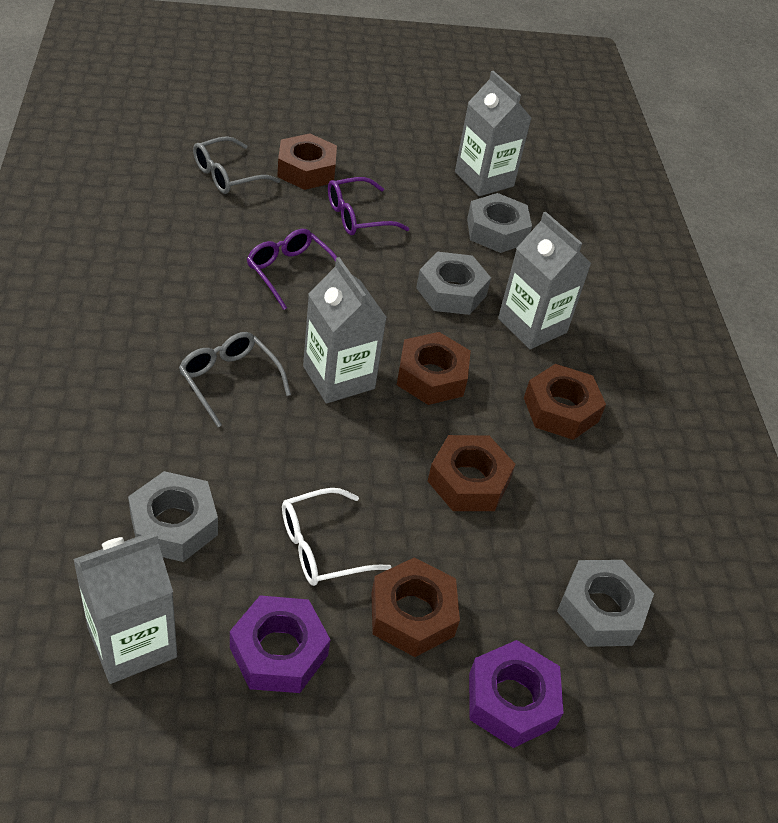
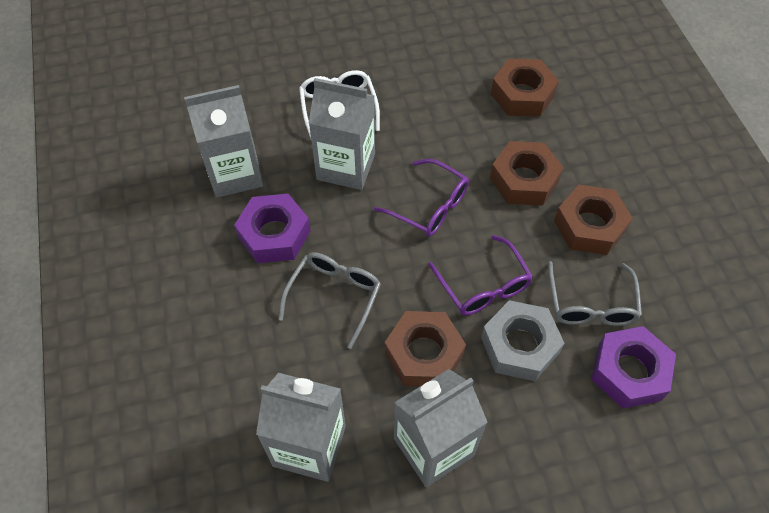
brown nut: [277,133,337,190] [371,557,460,657] [397,332,471,405] [428,435,516,511] [524,364,606,440] = 5 -> [385,311,466,386] [490,141,564,206] [491,58,559,117] [554,185,633,255] = 4
grey nut: [128,471,218,562] [416,252,491,315] [467,193,532,253] [557,560,654,647] = 4 -> [481,300,564,381] = 1

